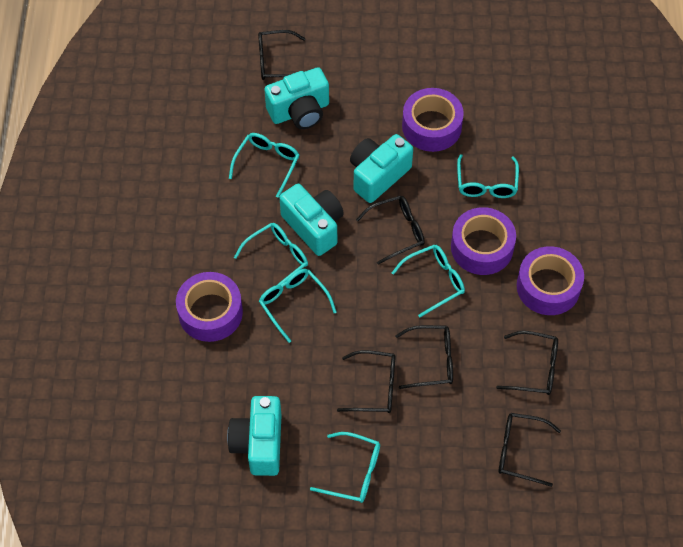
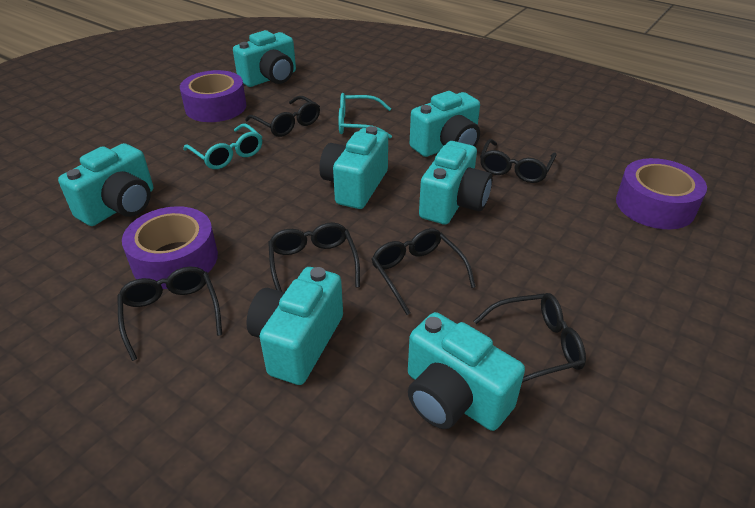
purple tape: [176,272,243,342] [402,88,464,152] [451,207,516,275] [517,246,584,315] = 4 -> [122,206,218,289] [180,70,246,122] [616,158,707,229] = 3
turquoise camera: [227,396,281,476] [264,67,329,129] [280,184,344,256] [350,134,413,203] = 4 -> [58,143,153,226] [233,30,296,87] [246,267,343,385] [319,126,388,209] [408,312,525,431] [410,91,480,157] [419,141,492,225] = 7
turquoise glasses: [229,133,299,198] [234,223,308,285] [259,269,337,343] [310,432,380,503] [392,245,465,317] [457,154,519,198] = 6 -> [183,124,262,169] [339,93,392,138] = 2

